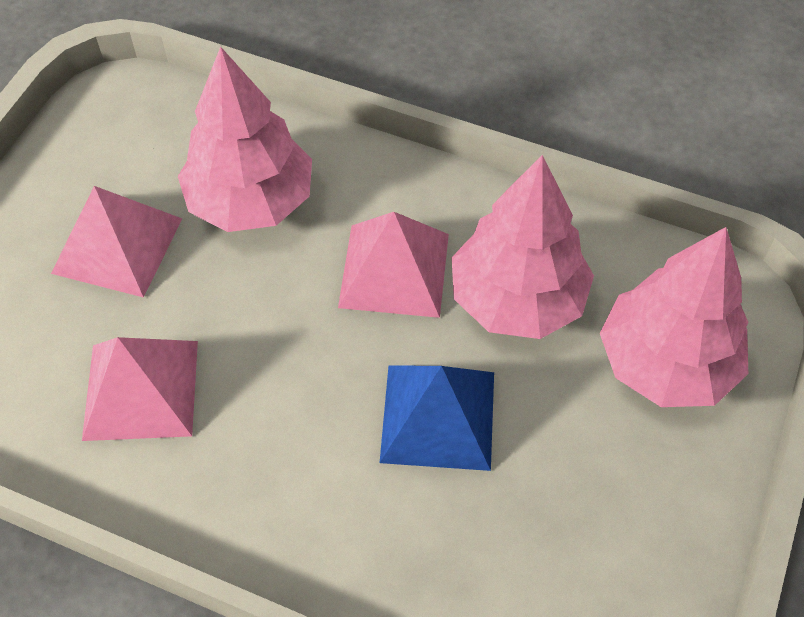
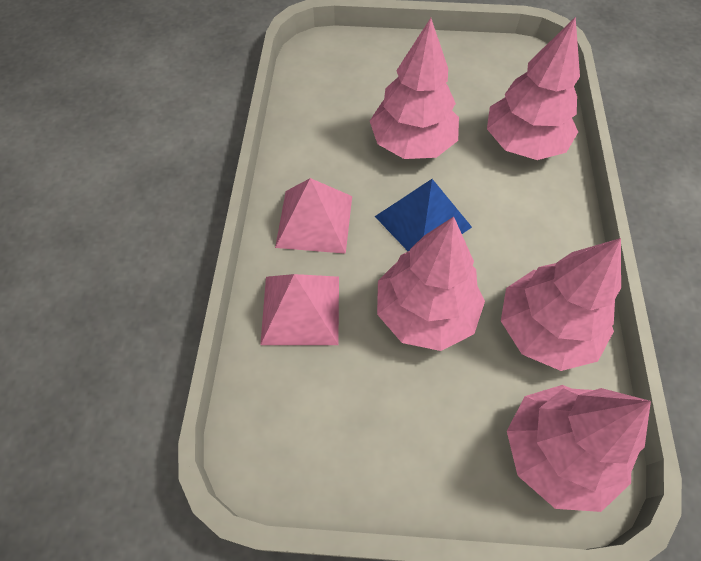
pink pyramid: [51,186,182,298] [82,337,198,441] [338,212,449,318] = 3 -> [260,274,339,345] [275,178,352,254] = 2
pink tree: [178,46,312,232] [452,155,594,339] [600,227,748,407] = 3 -> [370,18,459,159] [377,217,485,351] [487,17,580,160] [501,238,621,371] [507,385,651,512] = 5

